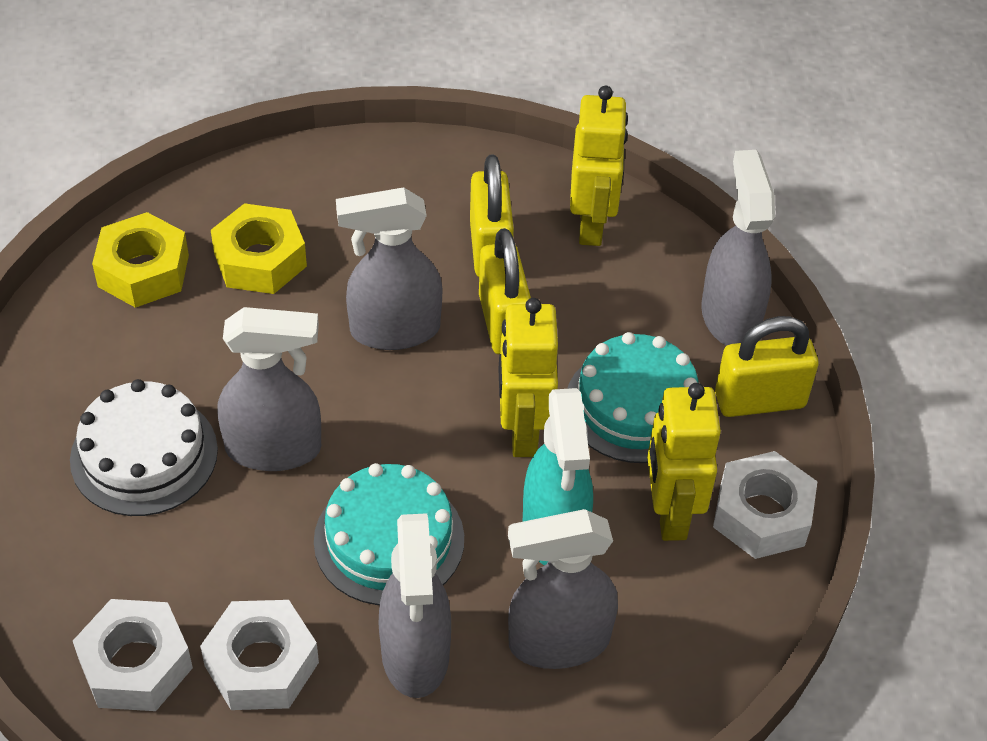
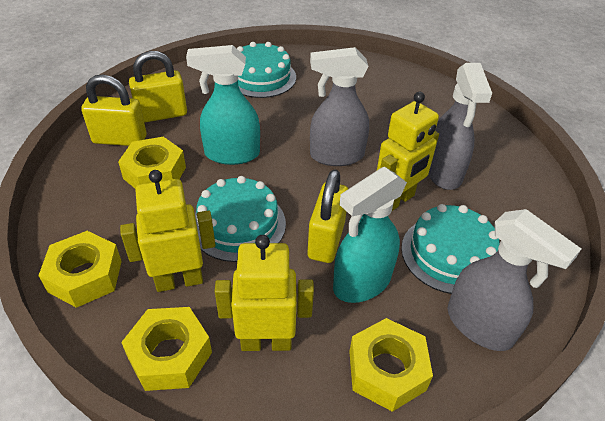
grey spray bottle: [217,307,321,471] [336,187,443,350] [379,513,451,698] [508,509,618,669] [701,150,775,346] = 5 -> [310,47,369,166] [428,63,492,190] [447,209,581,351] = 3
turquoise cake: [314,463,464,605] [567,332,698,463] = 2 -> [195,176,286,262] [237,42,296,98] [401,204,500,294] = 3
turquoise spray bottle: [523,388,593,566] = 1 -> [186,45,260,165] [333,167,407,303] = 2
white cake: [70,379,218,516] = 1 -> none = 0
white nut: [73,599,193,711] [200,600,319,710] [713,451,818,559] = 3 -> none = 0
yellow nut: [92,212,189,308] [211,203,307,294] = 2 -> [38,231,122,308] [118,137,186,189] [121,307,212,391] [349,318,433,412] = 4

